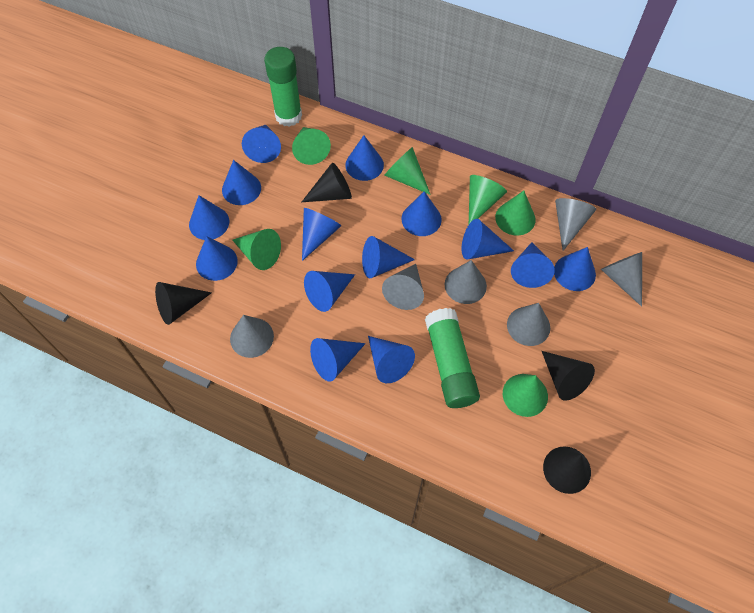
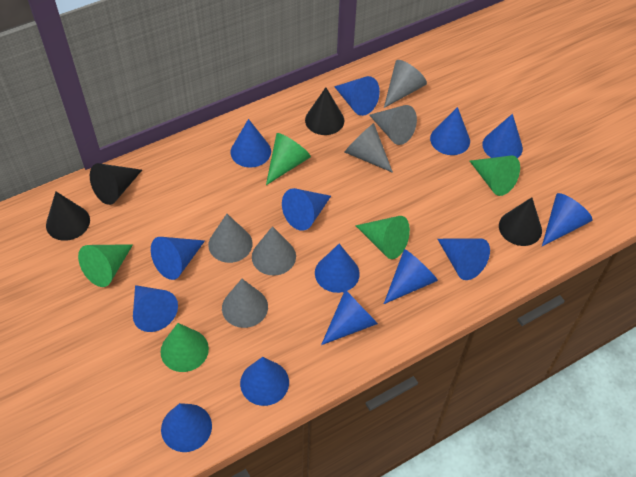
green cone: [232,229,281,270] [292,127,331,165] [384,147,431,195] [469,175,507,224] [495,191,536,236] [503,374,548,417] = 6 -> [78,244,133,287] [161,323,209,372] [266,133,311,185] [355,216,410,259] [470,155,520,196] = 5
green glue stick: [264,47,302,127] [425,308,480,408] = 2 -> none = 0

